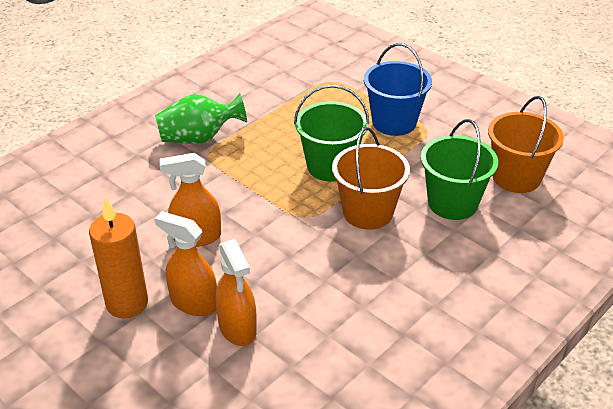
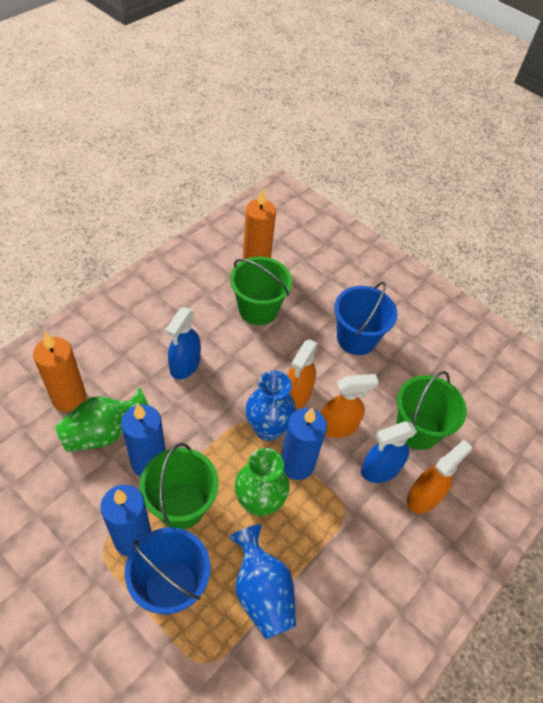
blue bucket: [364,43,432,136] = 1 -> [125,527,210,614] [334,282,397,355] = 2
blue candle: none = 0 -> [100,485,152,557] [121,404,166,477] [281,408,327,480] = 3
blue spray bottle: none = 0 -> [166,307,201,379] [361,421,417,483] = 2
blue vase: none = 0 -> [229,524,296,639] [246,371,296,441] = 2
green bucket: [294,85,369,182] [421,119,498,220] = 2 -> [140,443,219,529] [230,257,292,325] [396,371,467,450] = 3
green vase: [155,93,247,144] = 1 -> [55,387,148,452] [235,448,290,517] = 2
orange bucket: [332,127,410,230] [488,96,564,193] = 2 -> none = 0
orange candle: [89,197,148,318] = 1 -> [33,332,86,412] [243,189,276,259] = 2

